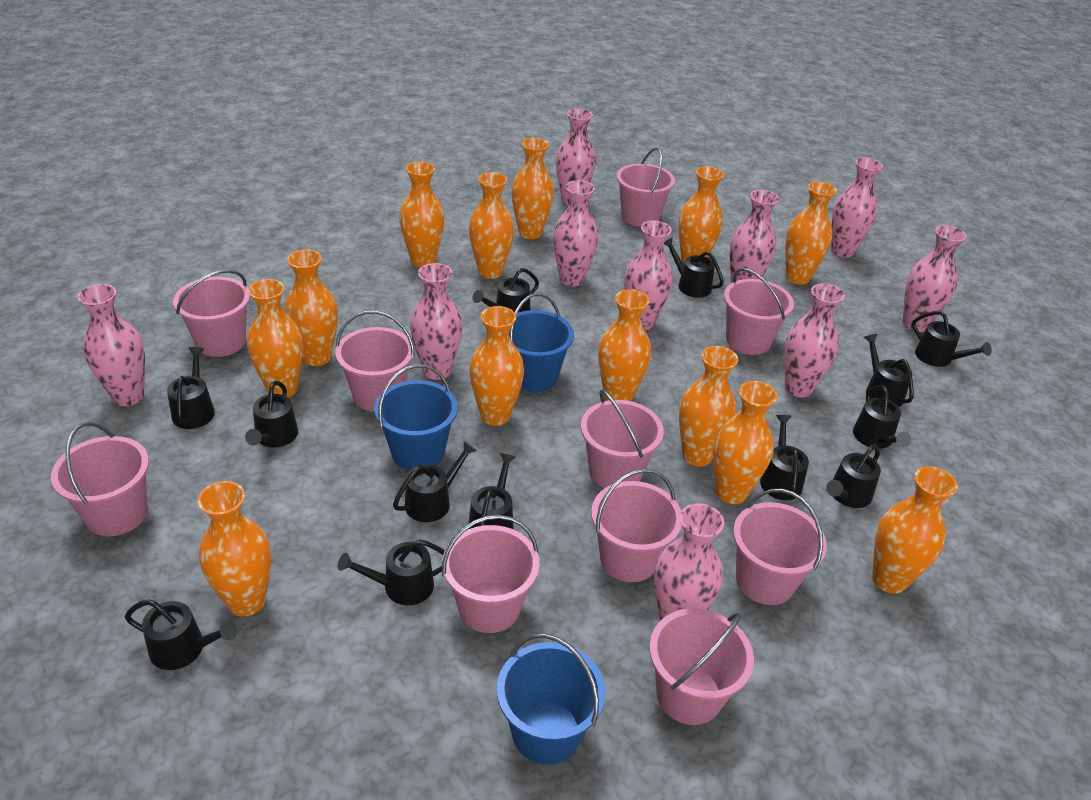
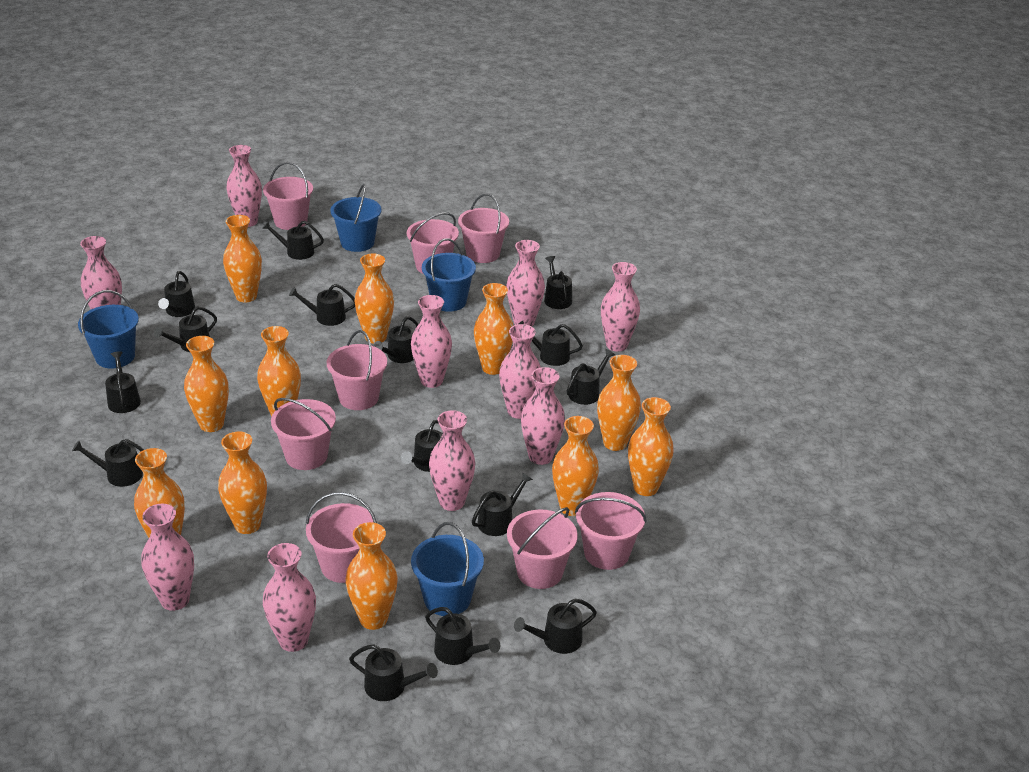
black watering can: [125,599,237,670] [167,347,215,429] [245,381,298,447] [338,539,445,605] [393,441,477,522] [469,453,516,530] [472,268,539,312] [664,237,724,298] [760,415,809,500] [826,444,881,508] [853,385,911,449] [864,334,914,407] [912,311,992,367] = 13 -> [72,439,144,487] [105,351,141,413] [154,306,217,352] [158,271,195,317] [262,221,324,260] [289,284,355,326] [349,644,438,701] [373,316,418,363] [401,420,443,472] [425,607,500,665] [472,472,533,536] [514,598,597,654] [519,320,583,366] [544,256,572,309] [567,349,615,405] = 15
blue bucket: [374,364,458,470] [497,633,605,765] [509,293,574,392] = 3 -> [78,290,139,368] [330,184,382,252] [411,522,484,616] [422,238,476,312] = 4
orange vase: [198,481,271,617] [247,279,303,398] [285,249,338,366] [399,161,445,267] [469,172,514,279] [469,306,524,426] [511,138,554,239] [598,289,651,401] [678,166,724,265] [679,346,738,467] [713,381,778,504] [785,181,837,285] [872,466,958,594] = 13 -> [134,448,185,538] [184,336,229,432] [218,432,267,534] [223,215,262,302] [257,326,301,417] [346,522,398,630] [355,254,394,344] [474,283,513,375] [552,416,599,516] [597,355,641,451] [628,397,674,496] = 11
pink bucket: [51,422,149,536] [173,270,250,357] [335,310,415,412] [442,515,540,633] [581,389,664,488] [591,468,682,582] [616,148,675,227] [649,608,754,725] [724,268,794,355] [733,489,827,605] = 10 -> [263,162,313,230] [271,398,336,470] [306,492,377,583] [327,330,387,410] [407,212,459,274] [458,194,509,263] [507,507,578,589] [575,492,647,570] = 8

